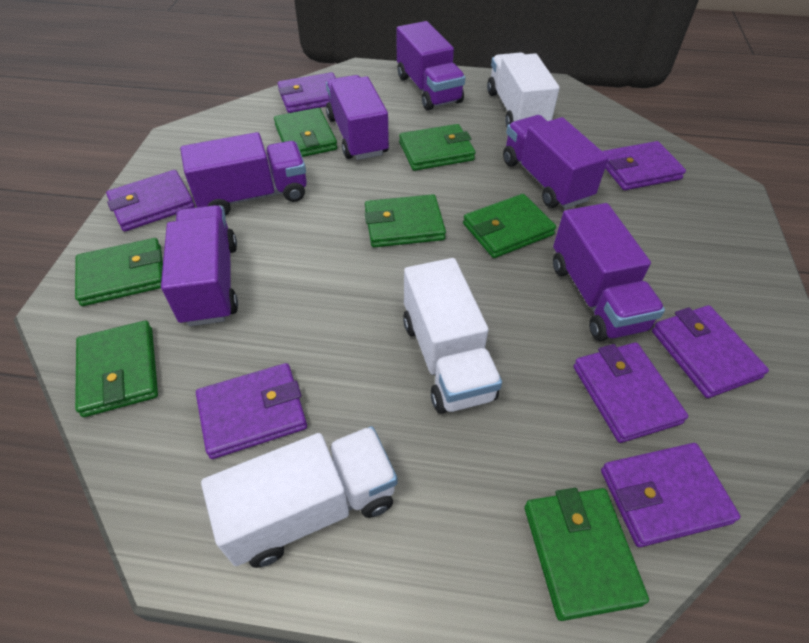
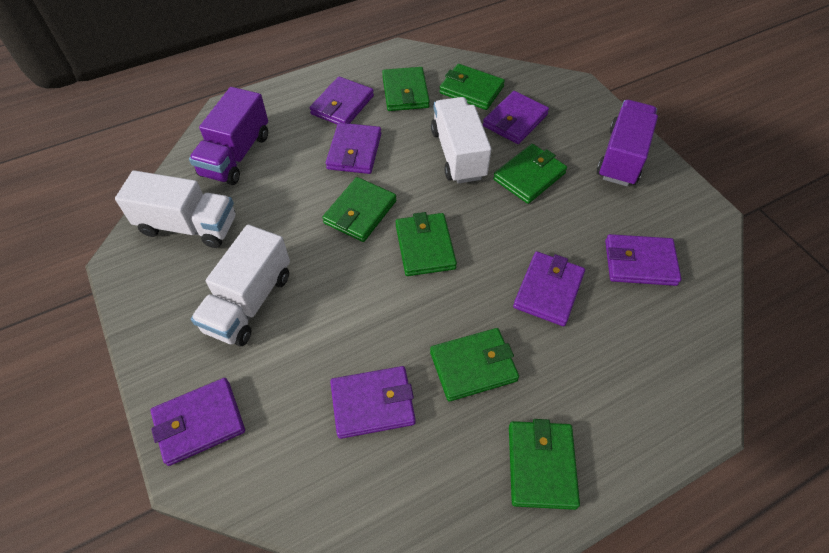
purple truck: [161,205,238,326] [180,132,307,216] [326,75,389,160] [397,21,465,110] [503,115,609,209] [553,203,665,341] = 6 -> [189,87,268,185] [597,100,658,186] = 2

